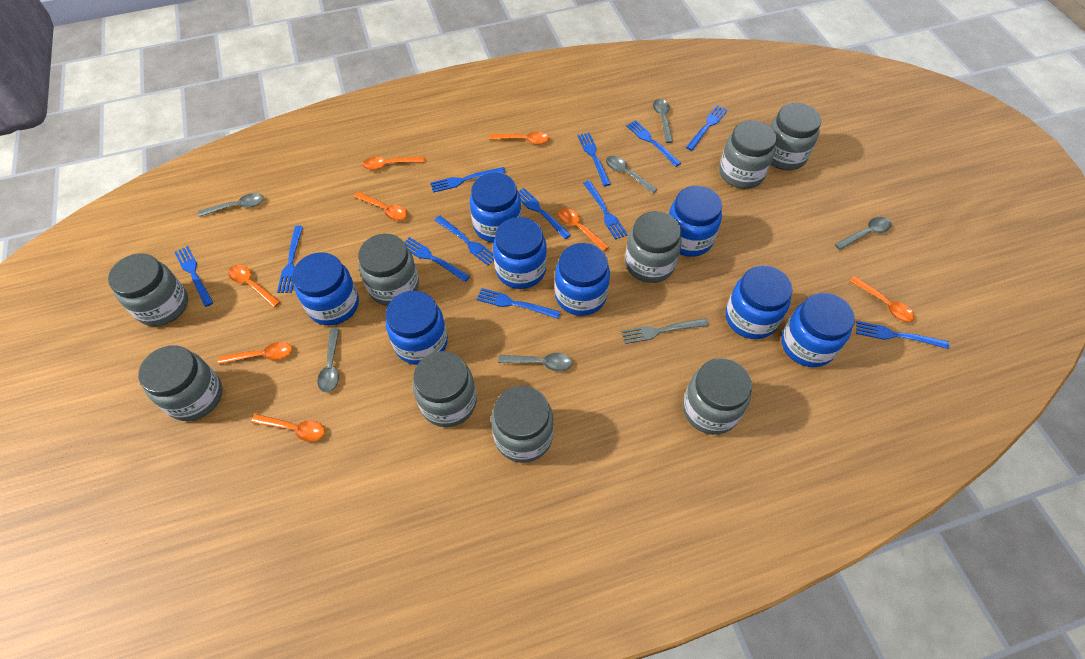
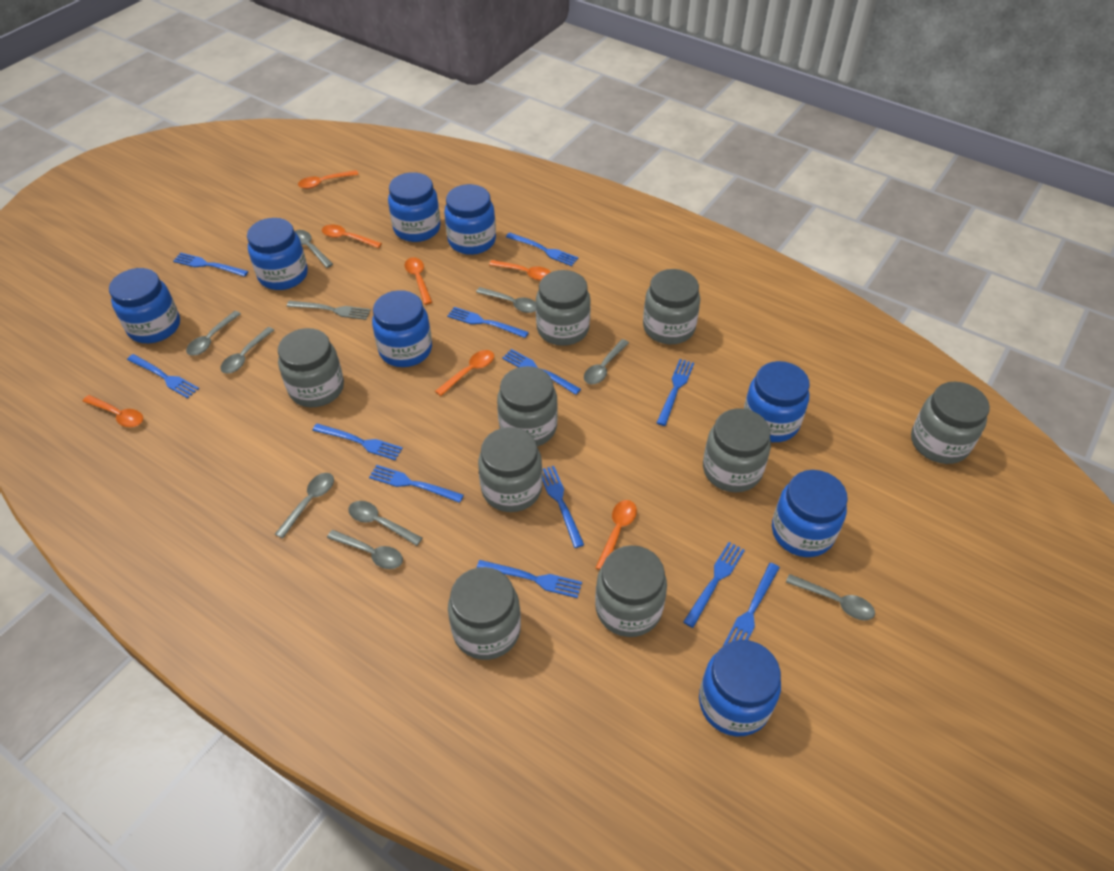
grey spoon: [198,193,264,217] [317,328,339,392] [498,353,572,371] [606,156,657,194] [653,99,673,143] [835,217,891,250] = 6 -> [186,311,241,356] [220,327,274,373] [275,473,334,539] [295,230,333,268] [327,530,403,569] [348,501,422,546] [476,287,536,313] [584,339,629,384] [786,574,875,620] = 9
orange spoon: [218,342,292,364] [228,265,280,308] [251,414,325,442] [354,192,407,221] [362,157,425,170] [489,132,549,144] [558,208,609,252] [849,276,914,322] = 8 -> [83,395,143,427] [298,170,359,189] [322,225,382,248] [405,257,432,305] [435,350,494,396] [489,260,551,281] [595,500,637,570] = 7

